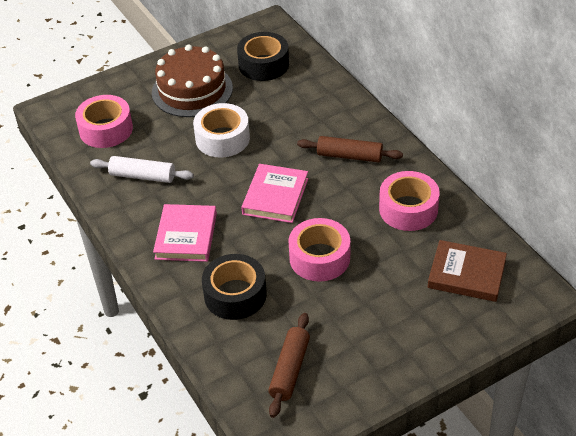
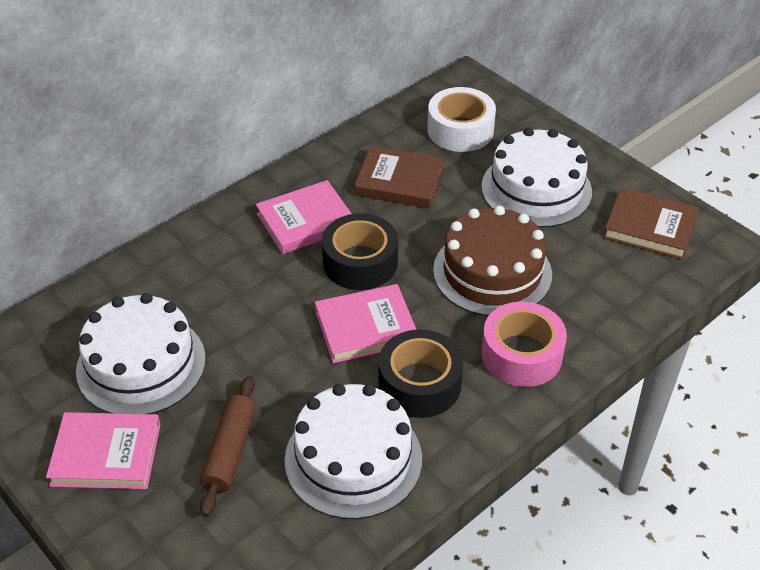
brown book: [428,240,507,302] = 1 -> [354,146,444,208] [603,187,699,260] = 2
brown rolling pin: [268,313,310,418] [297,136,403,162] = 2 -> [200,376,256,517] = 1
pink book: [153,204,217,262] [241,164,308,223] = 2 -> [46,412,161,489] [256,180,352,254] [315,284,417,363] = 3
pink tape: [75,95,133,148] [288,218,350,282] [379,171,440,231] = 3 -> [481,302,567,387] = 1
white cake: none = 0 -> [76,293,206,414] [284,384,422,519] [481,127,592,227] = 3
white rolling pin: [90,156,194,183] = 1 -> none = 0

